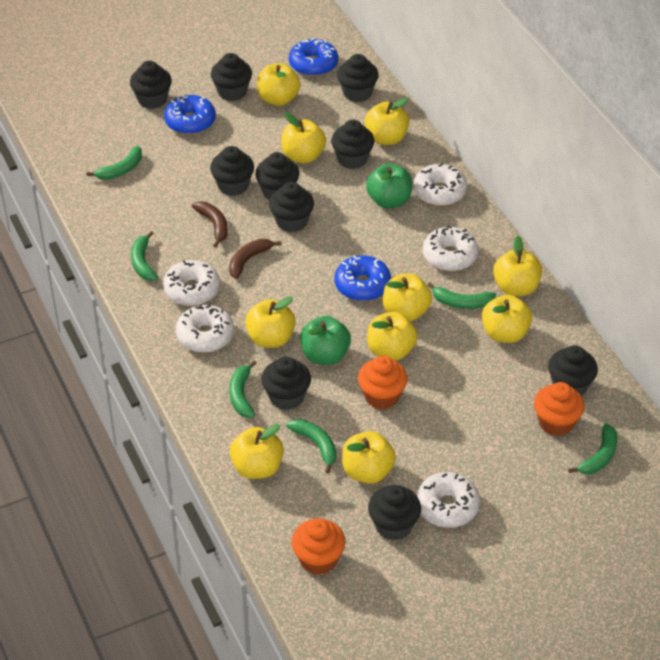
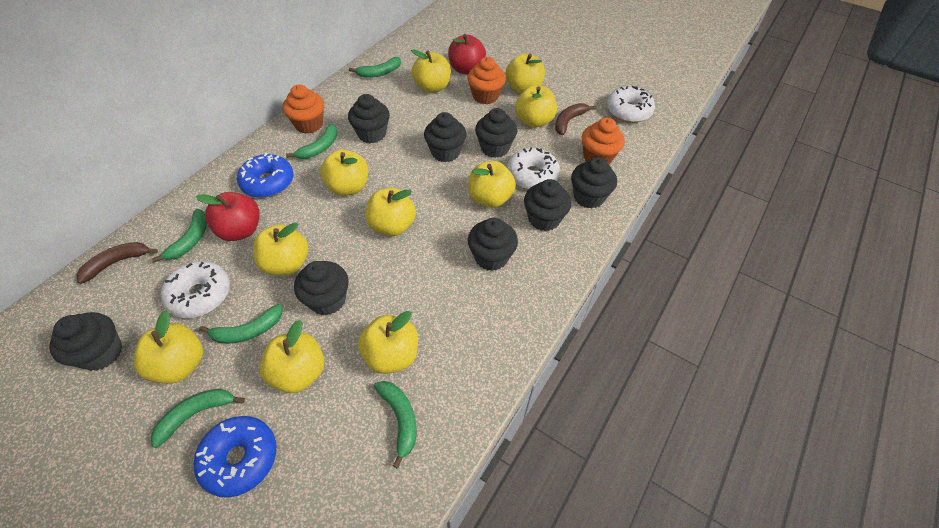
black cupcake: [130,61,172,109] [210,146,254,196] [211,53,252,101] [255,152,300,200] [261,356,311,410] [269,182,314,232] [331,120,374,169] [337,54,379,102] [368,485,421,540] [548,345,598,396] = 10 -> [49,312,122,371] [294,261,349,315] [348,94,390,143] [424,112,466,162] [468,218,518,271] [475,108,517,158] [524,179,571,231] [571,157,617,209] = 8
blue donut: [164,94,216,134] [289,38,338,76] [335,255,391,301] = 3 -> [194,416,276,498] [237,153,294,198] = 2
green apple: [300,316,351,365] [366,163,412,209] = 2 -> none = 0
red apple: none = 0 -> [196,192,260,241] [448,34,486,74] = 2
white donut: [163,260,220,306] [176,305,234,353] [413,164,467,206] [416,472,480,528] [423,226,479,271] = 5 -> [161,261,230,318] [507,148,560,190] [607,86,655,123] = 3

